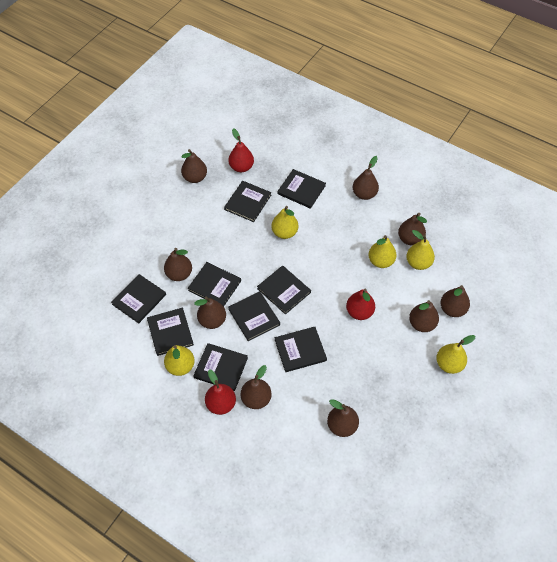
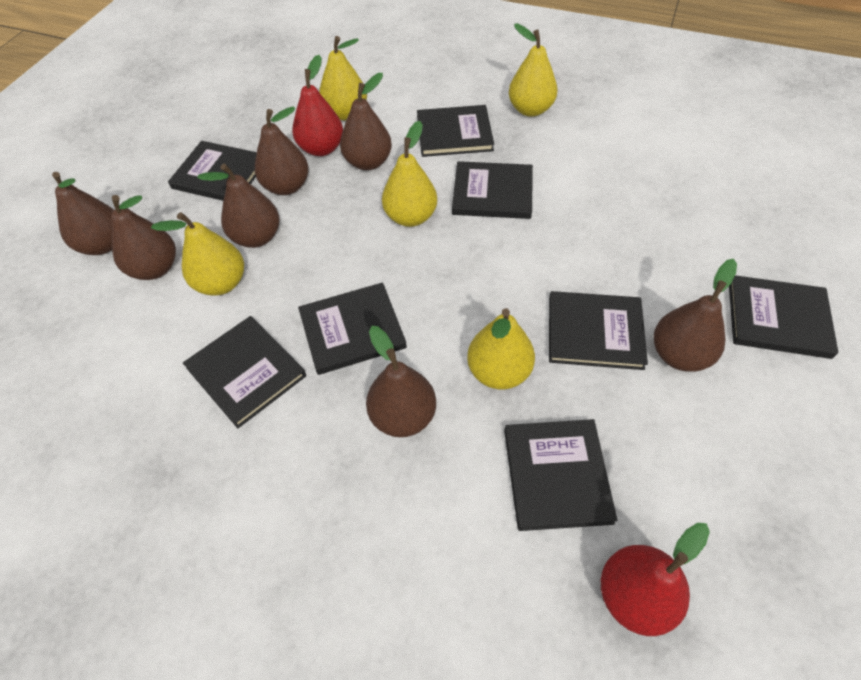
black book: [111,274,166,324] [147,307,194,356] [188,262,241,307] [193,343,248,391] [224,181,271,222] [228,291,280,341] [257,265,311,315] [275,327,327,372] [277,169,326,209] = 9 -> [168,141,257,201] [183,316,306,428] [298,283,407,375] [417,105,494,157] [452,161,533,219] [504,419,617,531] [549,291,648,370] [729,275,838,359] = 8
brown pear: [164,248,192,281] [181,149,207,183] [194,297,226,329] [241,365,272,409] [327,399,359,437] [352,156,379,200] [398,213,427,246] [409,300,439,332] [440,285,470,317] = 9 -> [52,172,114,255] [111,195,176,280] [197,164,280,248] [255,107,309,195] [340,73,392,170] [366,326,436,437] [654,259,737,372] = 7
red pear: [205,370,236,415] [228,128,254,172] [346,289,375,320] = 3 -> [292,55,343,156] [601,523,710,636] = 2

